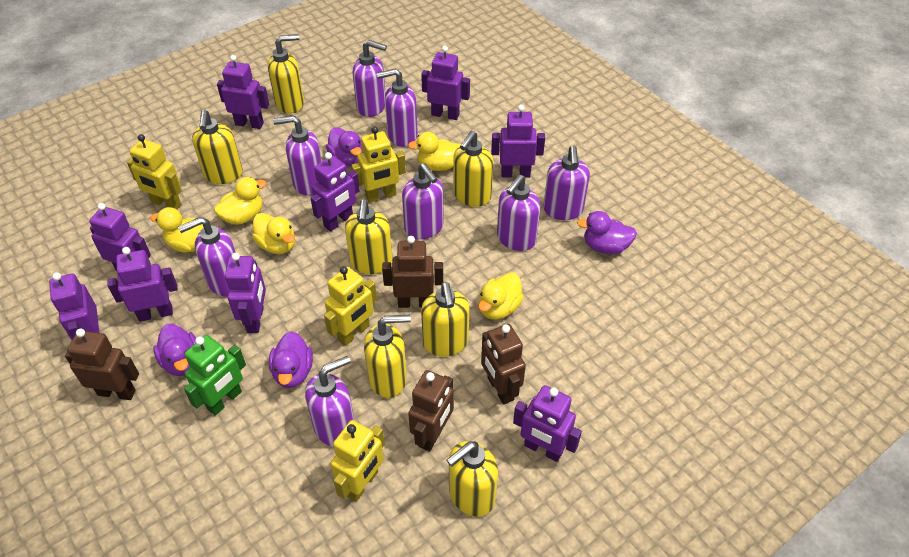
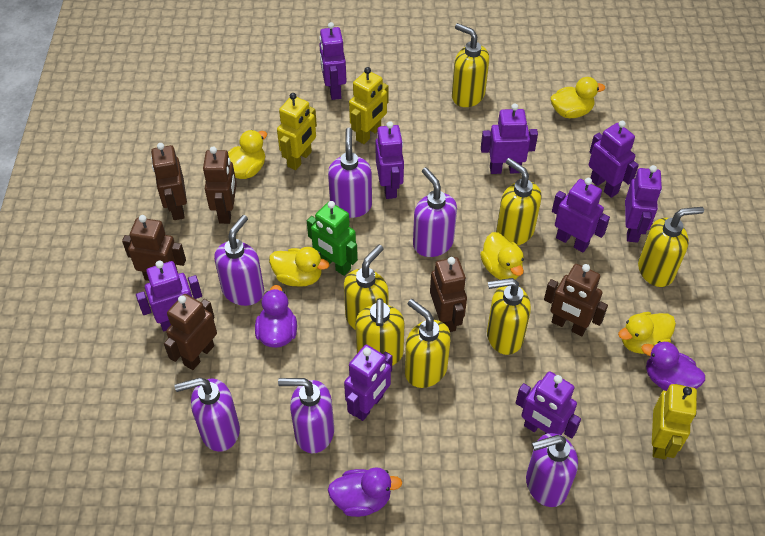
brown robot: [65,329,139,400] [382,236,443,308] [408,370,454,452] [481,324,526,405] = 4 -> [122,215,186,281] [151,143,187,220] [164,294,217,370] [203,146,237,224] [430,257,467,332] [544,264,608,336] = 6
purple duck: [154,324,196,376] [269,331,313,388] [326,127,363,166] [577,211,637,254] = 4 -> [255,285,297,348] [328,467,403,517] [641,341,705,391] = 3
purple soap dispenser: [178,217,236,297] [273,115,322,195] [305,356,355,447] [353,40,387,117] [376,68,418,147] [402,163,444,240] [497,175,541,251] [543,145,590,220] = 8 -> [175,377,240,452] [214,215,264,306] [278,378,334,453] [328,128,372,218] [413,167,457,257] [526,433,578,507] = 6
yellow robot: [127,134,181,209] [324,266,377,346] [331,420,385,502] [351,126,406,203] = 4 -> [277,93,317,170] [349,67,389,144] [652,384,697,459] = 3

